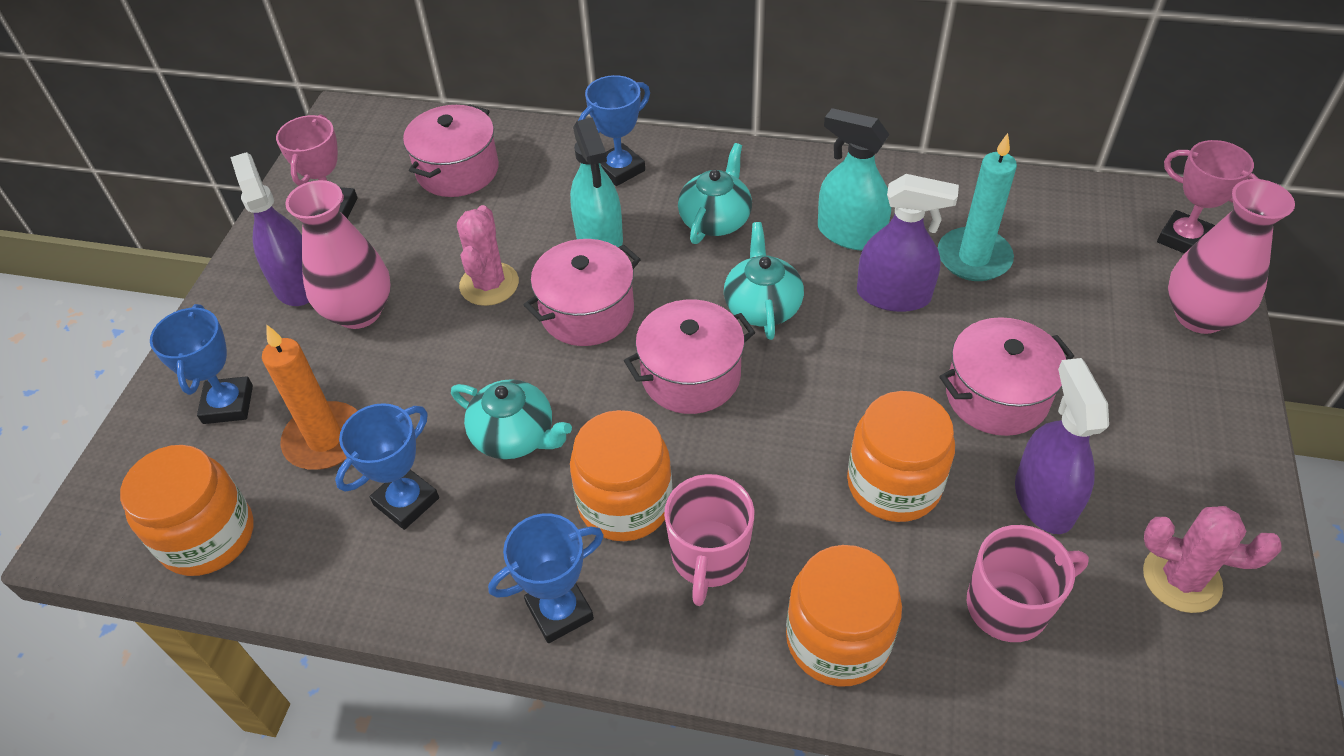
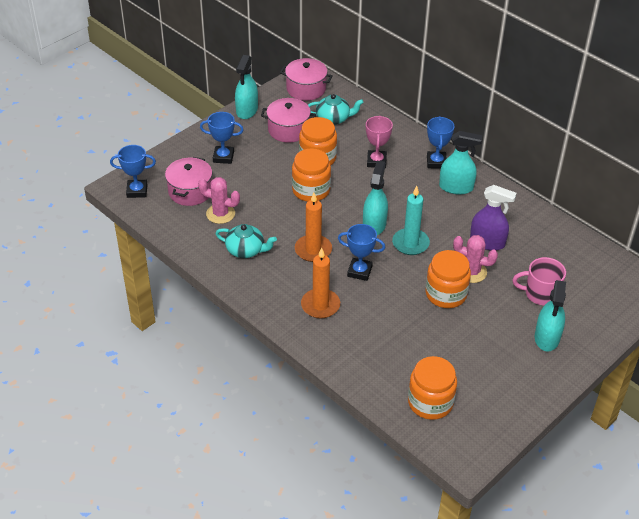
orange candle: [262,324,358,470] = 1 -> [295,193,332,262] [301,248,340,318] = 2
pink mug: [664,474,754,606] [967,525,1089,642] = 2 -> [512,257,566,305] = 1
pink pot: [403,104,499,197] [524,239,641,346] [624,300,756,414] [939,317,1074,436] = 4 -> [165,157,212,206] [261,98,316,143] [280,58,333,101] = 3
pink trophy: [276,114,358,219] [1157,140,1259,254] = 2 -> [366,115,393,168] = 1
pink vase: [285,180,391,329] [1168,179,1295,334] = 2 -> none = 0
purple spray bottle: [230,152,309,306] [857,174,959,312] [1015,358,1109,534] = 3 -> [470,185,517,250] = 1
turquoise spray bottle: [570,117,623,247] [818,108,891,251] = 2 -> [235,55,258,119] [363,161,388,235] [439,131,482,195] [535,280,566,351] = 4
turquoise teapot: [451,379,572,459] [678,143,752,244] [724,222,804,340] = 3 -> [215,224,277,258] [308,94,364,125] = 2

